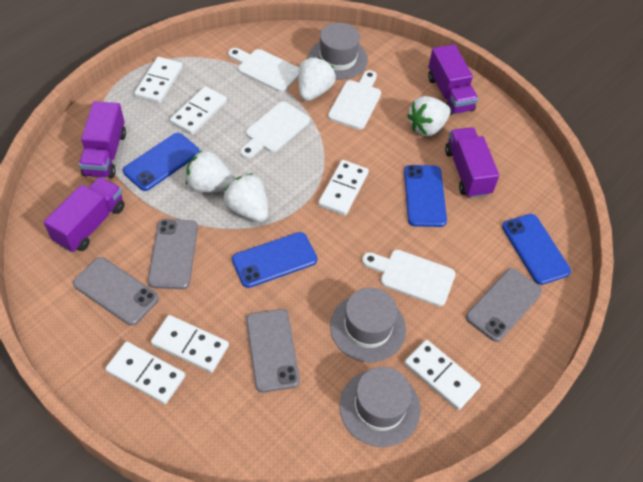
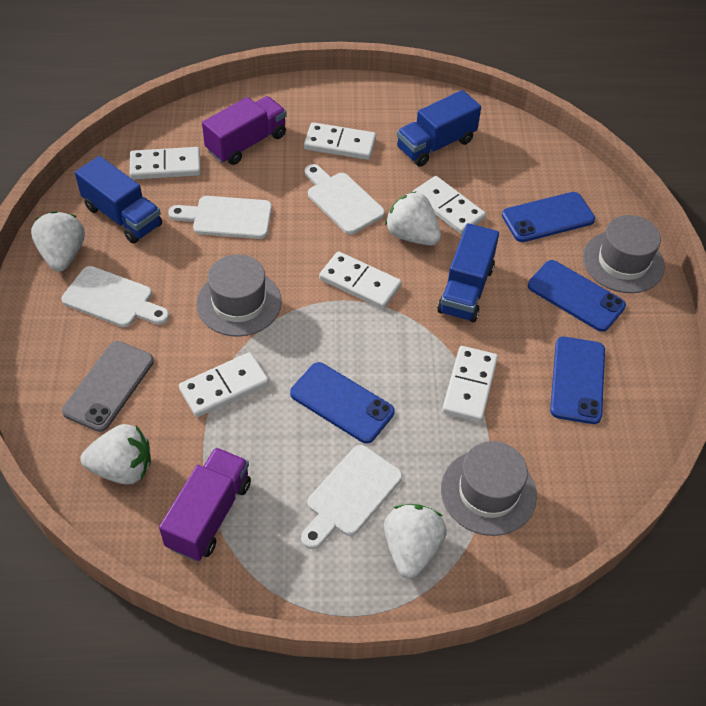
blue truck: none = 0 -> [75,156,162,244] [397,90,481,167] [437,223,499,322] = 3
grey phone: [73,257,159,326] [148,219,198,289] [246,309,300,392] [466,268,542,342] = 4 -> [62,341,154,432] = 1
purple truck: [44,177,125,253] [79,101,126,178] [428,44,478,116] [445,127,499,198] = 4 -> [159,447,251,561] [202,96,287,165] = 2

